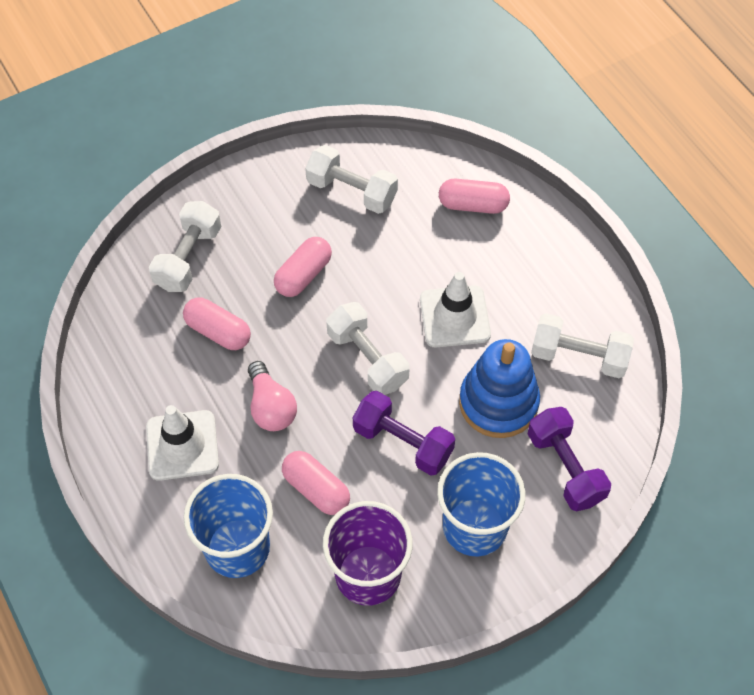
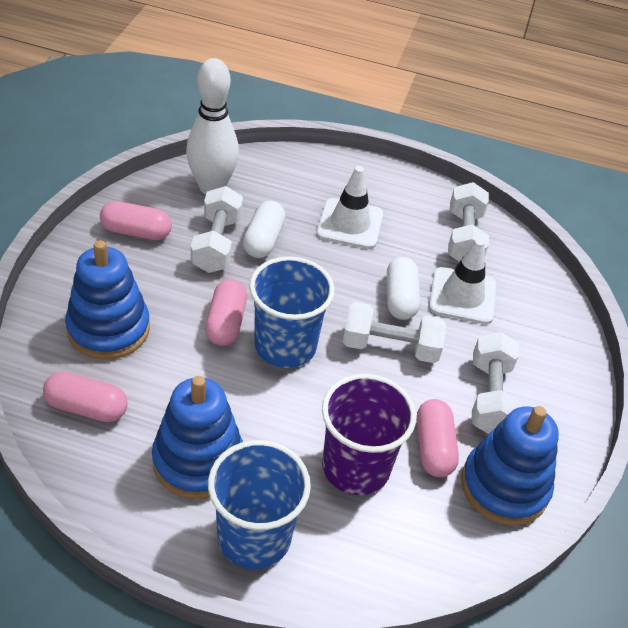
blue stacking toy: [459,339,540,438] = 1 -> [65,240,150,360] [152,376,243,499] [461,406,559,526] = 3
pink light bulb: [248,361,297,431] = 1 -> none = 0
purple dumbbell: [353,391,455,475] [528,407,611,511] = 2 -> none = 0
white bowling pin: none = 0 -> [186,58,239,195] = 1
white capsule: none = 0 -> [243,201,285,258] [387,257,420,320] = 2

